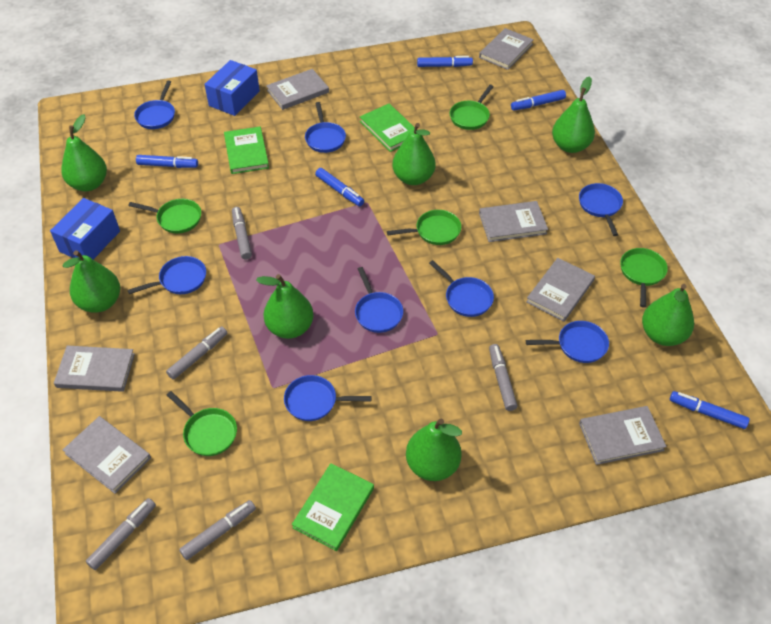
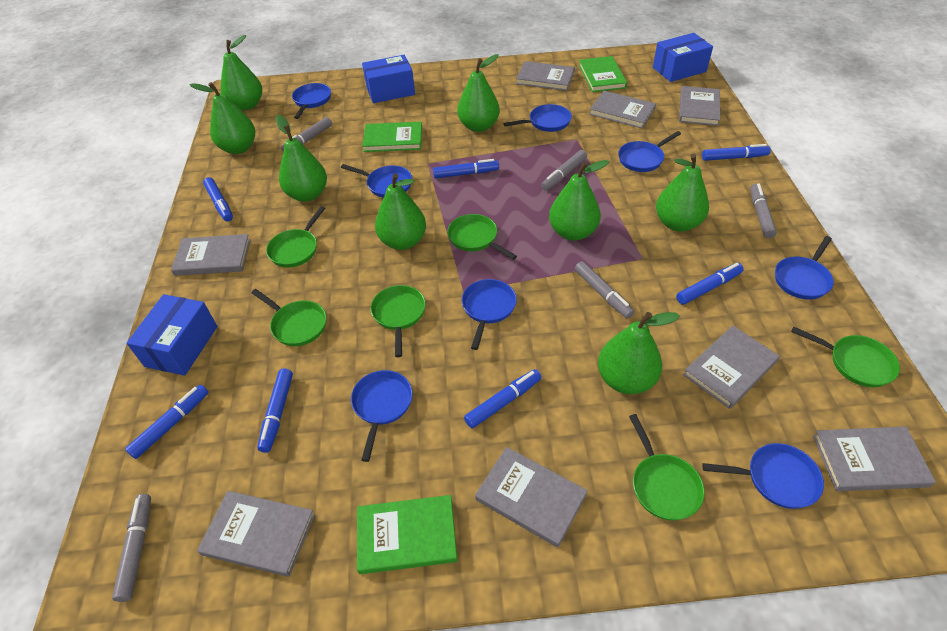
blue box: [50,198,120,260] [204,60,260,116] = 2 -> [127,294,217,376] [362,55,415,103] [653,33,713,82] = 3
blue marker: [136,155,198,168] [315,168,364,206] [417,56,473,67] [511,90,566,110] [670,391,750,429] = 5 -> [125,385,208,459] [203,177,233,221] [257,369,293,453] [433,159,499,178] [464,369,541,428] [676,263,744,305] [702,144,771,161] = 7
green pan: [128,199,201,233] [167,391,237,456] [387,210,461,245] [450,85,494,130] [620,248,668,308] = 5 -> [251,289,326,346] [266,206,325,268] [370,285,426,357] [447,214,517,260] [629,414,705,521] [791,327,900,387] = 6
green pear: [61,114,107,191] [62,250,120,313] [256,274,314,339] [392,123,435,185] [406,418,462,481] [552,76,595,153] [642,284,694,346] = 7 -> [190,82,255,154] [221,35,262,110] [276,115,327,202] [375,173,426,250] [457,54,500,132] [549,160,609,241] [598,312,680,394] [656,154,709,232] = 8
grey book: [54,346,135,392] [63,416,151,494] [266,69,329,110] [479,28,534,70] [479,201,548,242] [526,258,595,322] [579,406,667,465] = 7 -> [171,234,251,276] [197,491,315,577] [475,447,588,547] [516,61,575,91] [589,91,656,128] [679,86,720,126] [683,325,780,409] [813,426,936,491] = 8

